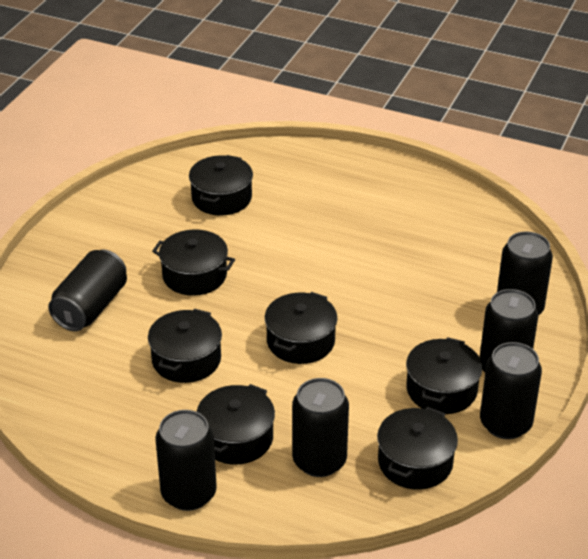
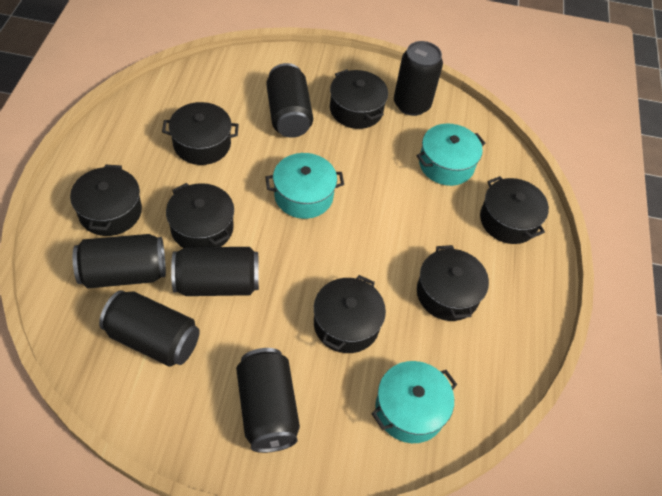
turquoise pot: none = 0 -> [266,153,344,219] [372,361,457,443] [416,123,486,186] = 3

